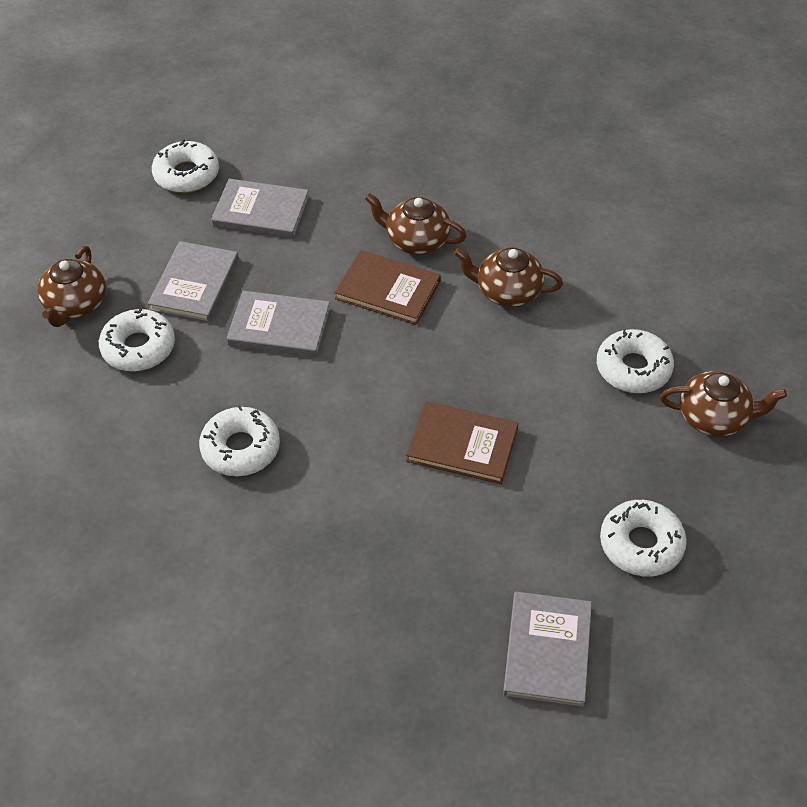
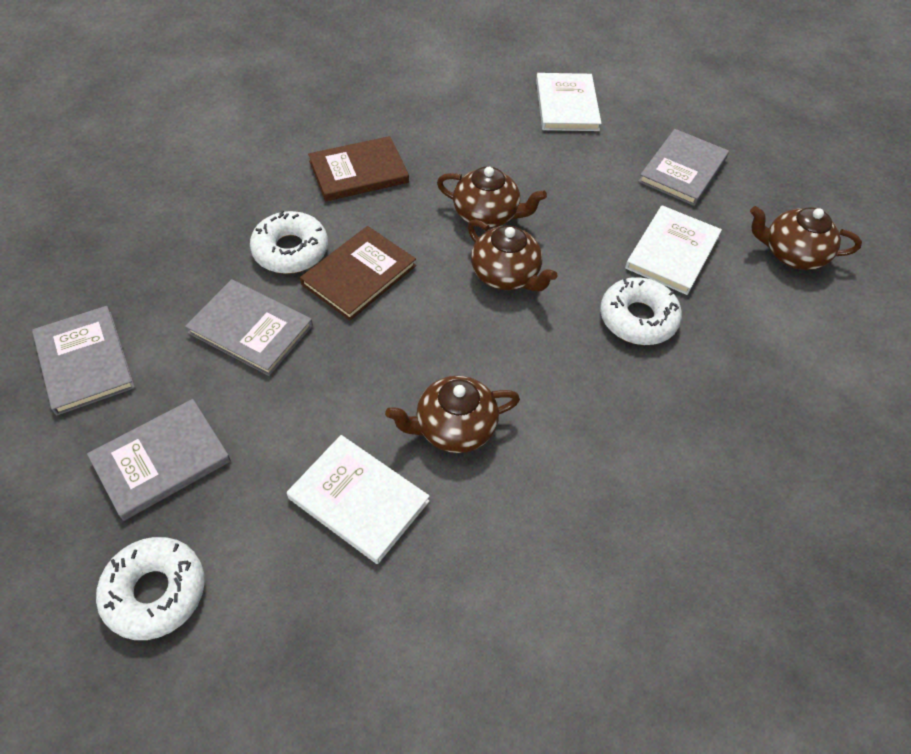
white book: none = 0 -> [287,435,430,564] [536,73,601,131] [625,205,722,295] = 3
white donut: [99,308,175,372] [152,139,219,193] [199,405,280,476] [597,329,674,393] [600,500,687,577] = 5 -> [96,537,205,640] [250,210,328,274] [600,277,682,345] = 3

